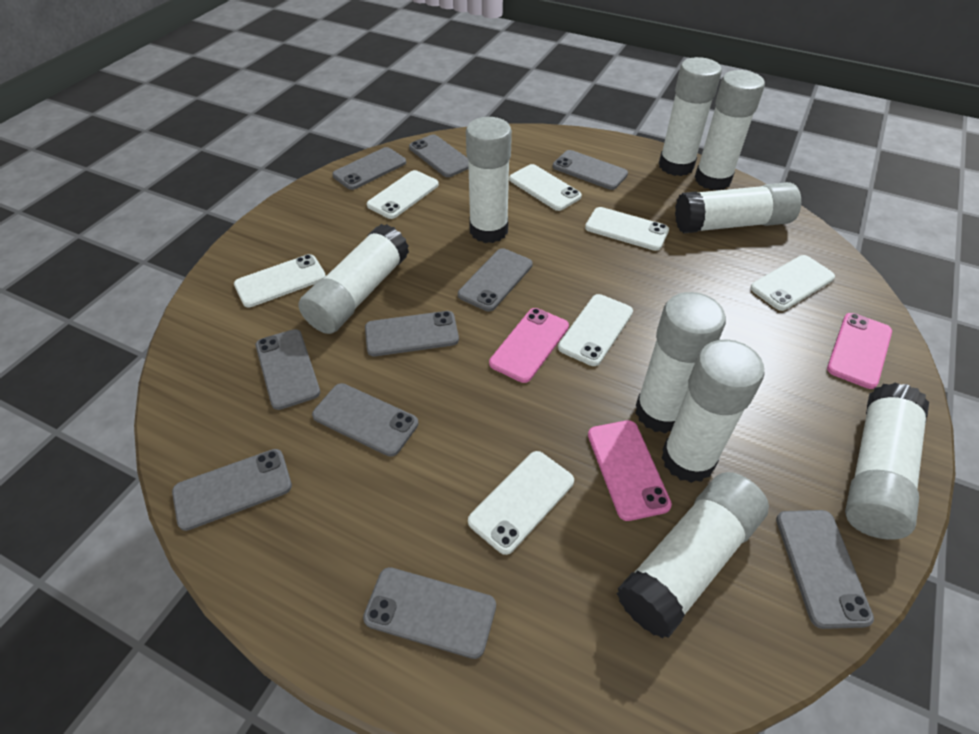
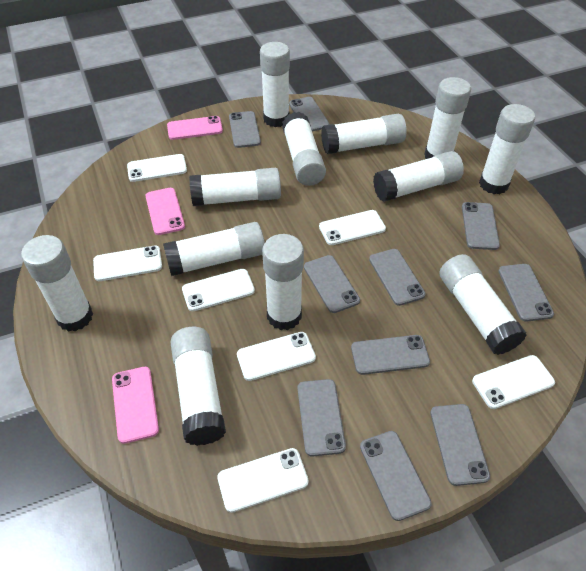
white glue stick: [298,224,409,334] [466,117,512,243] [617,472,769,638] [635,292,726,433] [659,57,722,176] [661,339,765,483] [675,182,801,233] [695,70,765,190] [845,383,929,540] = 9 -> [21,235,93,332] [163,222,265,276] [170,327,226,446] [189,168,281,206] [260,42,290,127] [262,234,304,330] [282,112,326,186] [321,114,407,154] [373,151,464,202] [424,77,471,159] [439,254,527,355] [479,104,535,194] = 12

